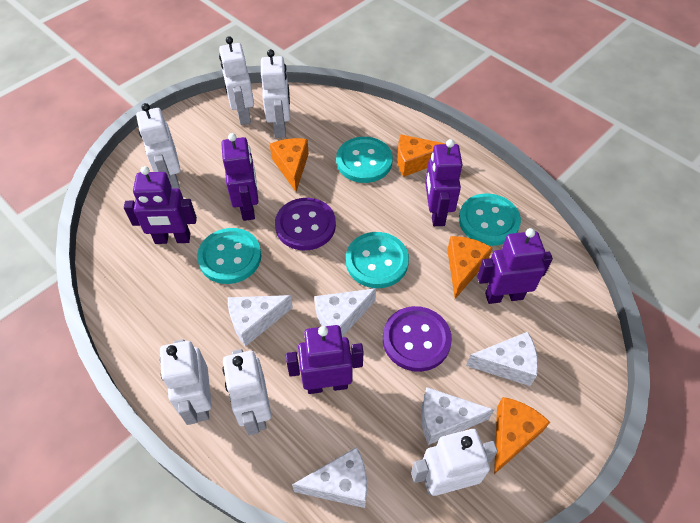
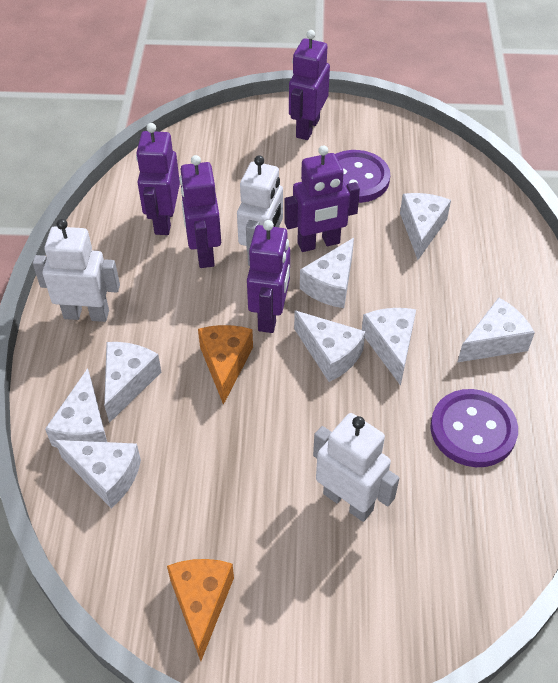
orange cheese: [270,138,309,192] [397,134,445,177] [447,236,492,299] [494,397,550,474] = 4 -> [167,559,234,661] [198,325,253,405] = 2
turquoise button: [197,228,261,284] [336,137,393,183] [346,232,409,288] [459,193,521,246] = 4 -> none = 0
white cheese: [228,295,293,347] [292,447,367,508] [314,288,376,337] [421,387,494,445] [466,332,538,386] = 5 -> [45,368,107,448] [55,440,141,508] [104,342,161,423] [294,311,366,382] [300,238,354,308] [362,308,416,386] [400,193,451,260] [457,298,535,363] = 8
white robot: [136,103,181,189] [160,339,212,425] [219,36,254,125] [223,349,272,435] [261,49,290,138] [411,429,498,496] = 6 -> [33,219,120,322] [237,155,283,266] [313,413,399,522] = 3

